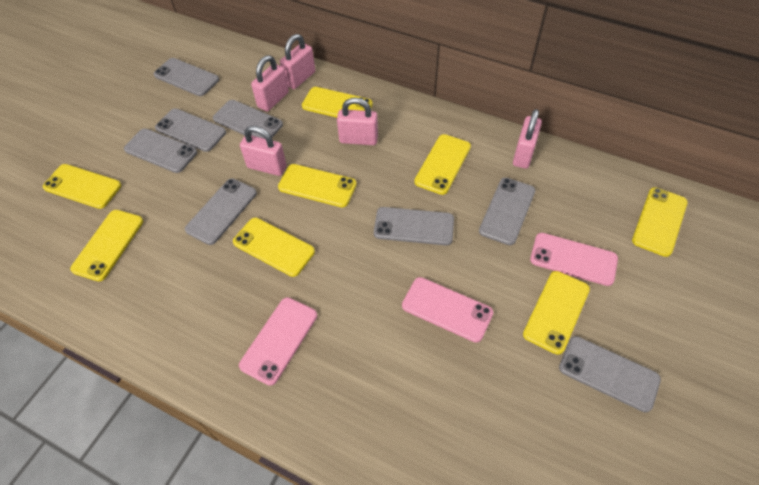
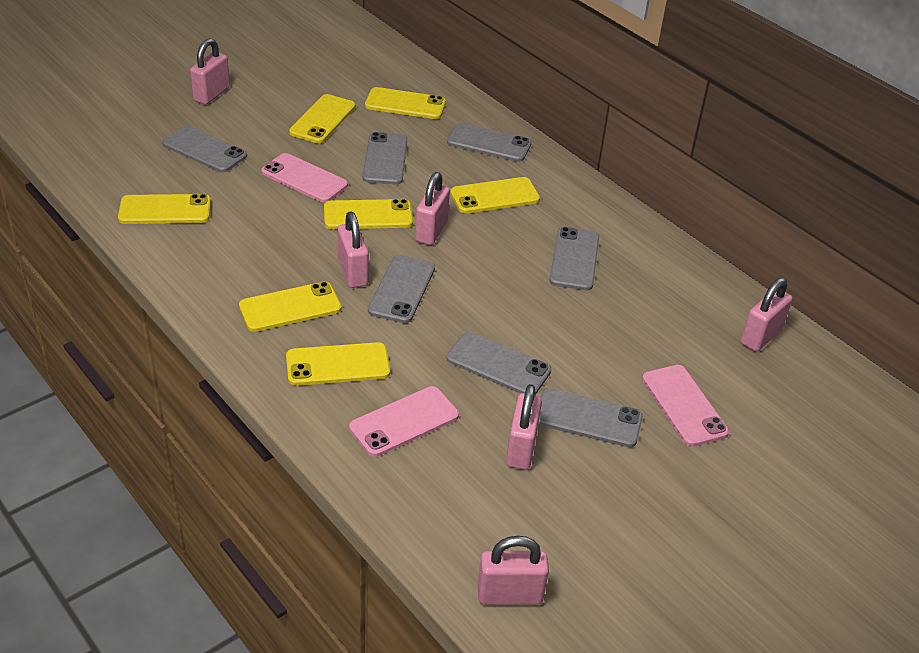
grey phone: [124,129,197,173] [154,58,219,96] [155,108,226,152] [185,178,257,245] [213,100,283,139] [374,207,454,245] [479,178,535,245] [559,336,661,412] = 8 -> [162,126,247,172] [363,132,407,185] [368,255,435,323] [446,332,551,395] [447,123,531,162] [538,388,643,447] [549,227,599,290] = 7
pink padlock: [240,126,287,176] [251,55,289,112] [280,34,315,89] [337,97,378,145] [513,109,542,169] = 5 -> [190,38,230,105] [337,211,369,288] [415,172,450,245] [477,536,549,605] [506,384,542,470] [741,278,793,352] = 6
yellow phone: [43,164,121,209] [70,210,143,281] [233,218,315,277] [278,164,357,207] [302,87,373,118] [414,134,471,195] [523,271,590,355] [632,187,688,257] = 8 -> [118,194,211,224] [239,281,342,332] [286,342,390,386] [289,94,355,143] [324,199,413,229] [365,87,446,119] [450,177,540,214] = 7

